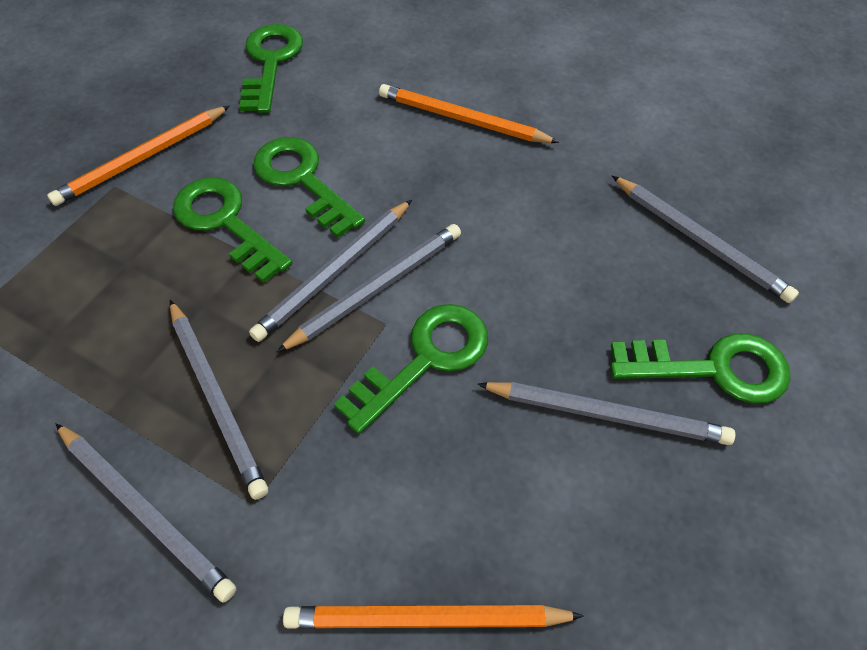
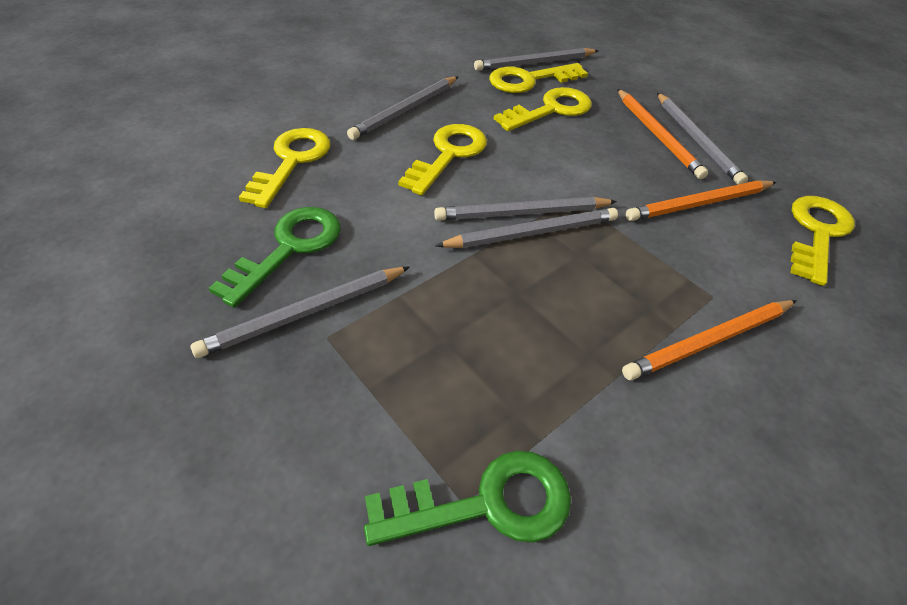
green key: [173,177,292,283] [239,24,303,113] [253,137,365,238] [334,304,488,434] [610,333,791,403] = 5 -> [209,207,341,308] [364,451,571,546] = 2
yellow key: none = 0 -> [239,128,330,208] [398,124,487,195] [489,63,588,93] [494,87,592,131] [791,196,855,286] = 5

